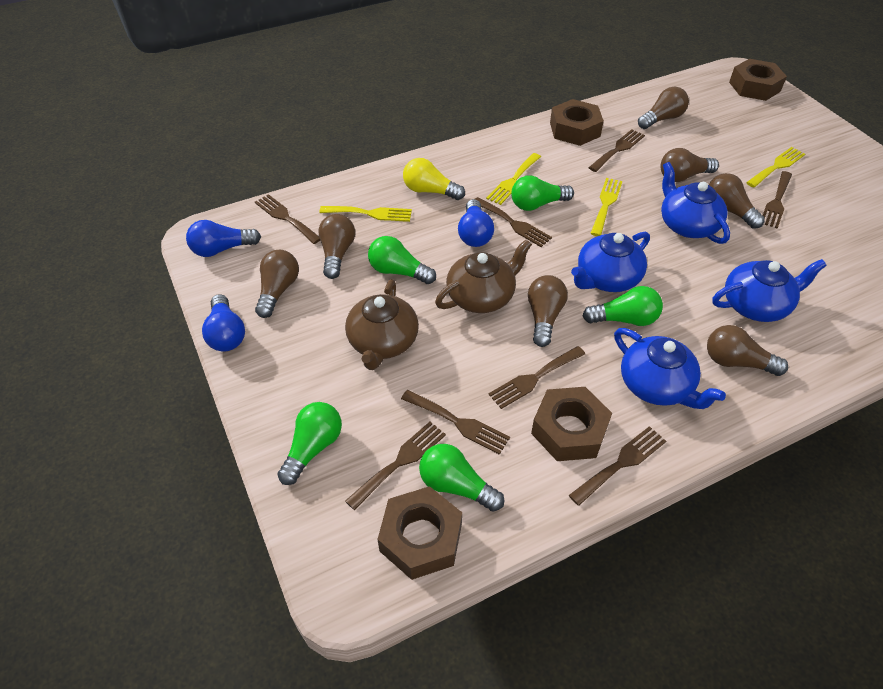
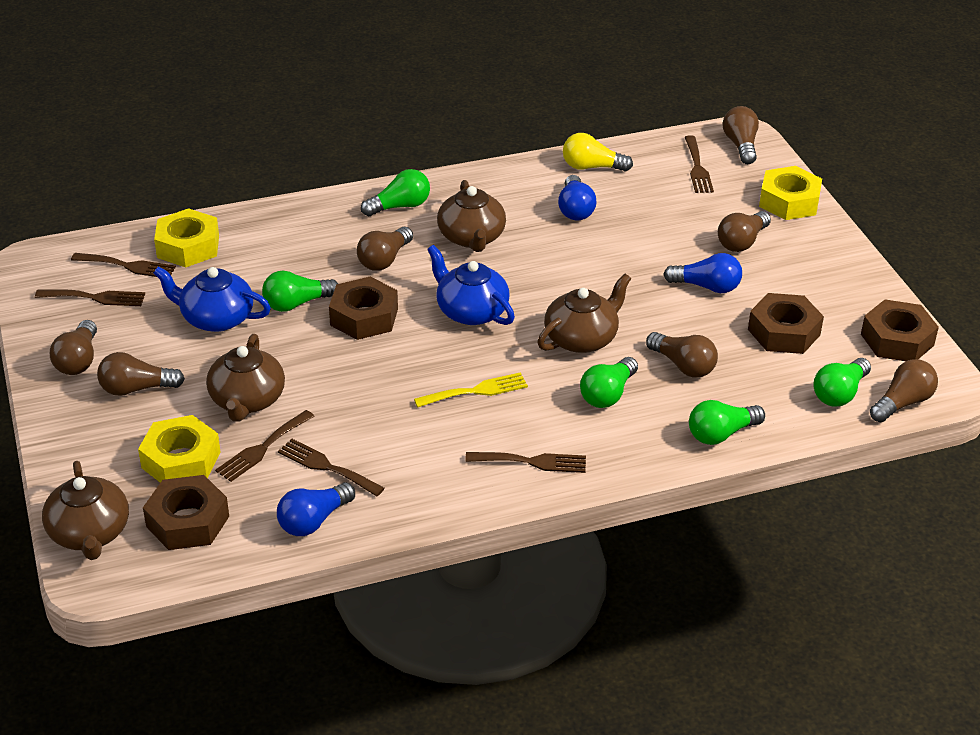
blue teapot: [571,232,650,292] [614,328,726,409] [661,162,730,244] [712,259,827,322] = 4 -> [154,266,271,332] [427,245,515,325] = 2
brown fork: [255,194,320,244] [345,422,446,510] [401,390,510,455] [475,197,552,247] [488,346,585,409] [569,426,666,506] [588,129,645,172] [763,171,792,229] = 8 -> [35,289,145,306] [71,253,176,277] [215,410,315,482] [278,439,385,496] [465,452,586,473] [685,135,714,193] = 6
brown teapot: [345,279,419,370] [435,239,532,313] = 2 -> [42,461,129,560] [206,334,285,422] [437,180,506,252] [537,274,631,353] = 4
yellow fork: [319,206,412,222] [486,153,541,205] [590,178,623,236] [746,147,805,188] = 4 -> [414,372,528,407] = 1
yellow nut: none = 0 -> [138,415,221,483] [154,208,219,267] [759,166,822,220] = 3

